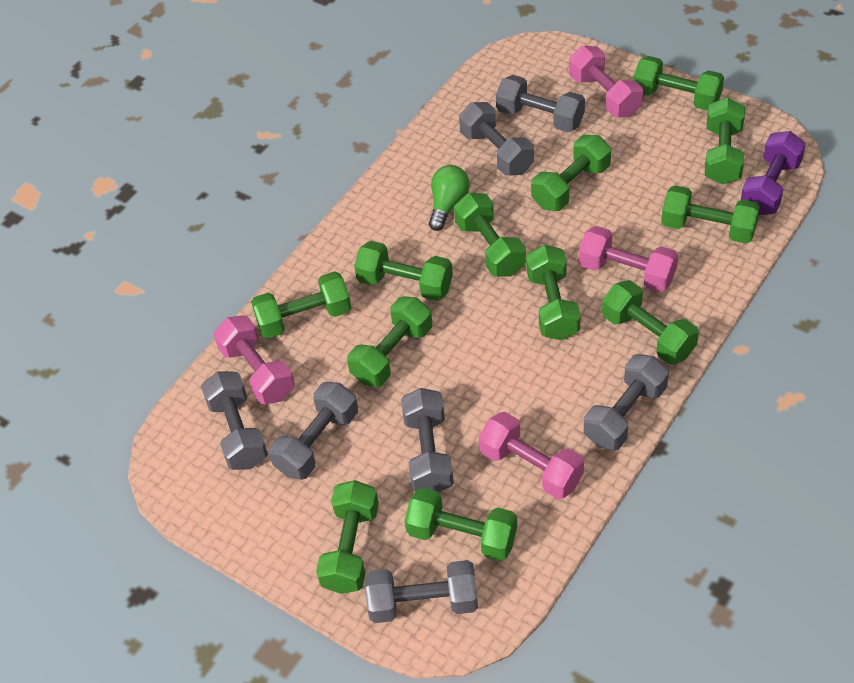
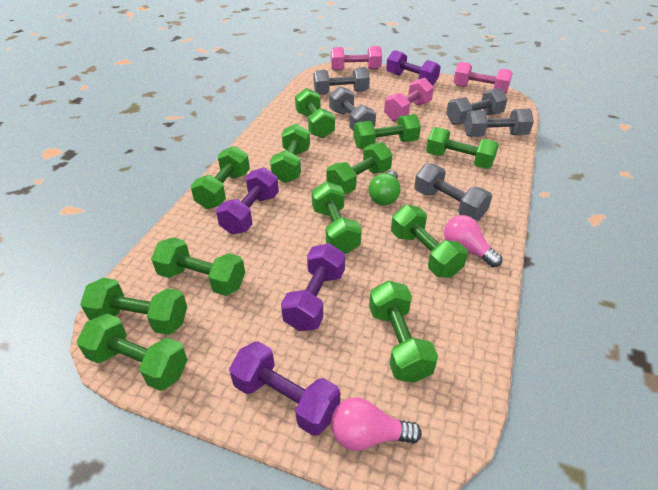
grey dumbbell: [201,371,268,470] [269,382,358,480] [365,560,478,623] [401,388,454,492] [459,102,534,176] [496,75,585,132] [584,354,669,450] = 7 -> [313,67,370,95] [329,86,376,131] [414,163,492,220] [446,88,508,125] [464,109,534,137] = 5
pink dumbbell: [214,315,295,404] [479,412,584,499] [569,46,643,117] [579,226,678,292] = 4 -> [331,46,382,71] [384,78,434,121] [453,62,513,94] = 3
pink light bulb: none = 0 -> [331,397,422,451] [444,215,502,267] = 2
purple dumbbell: [741,131,806,215] = 1 -> [216,167,279,234] [229,341,340,436] [281,243,345,331] [386,50,441,86] = 4

